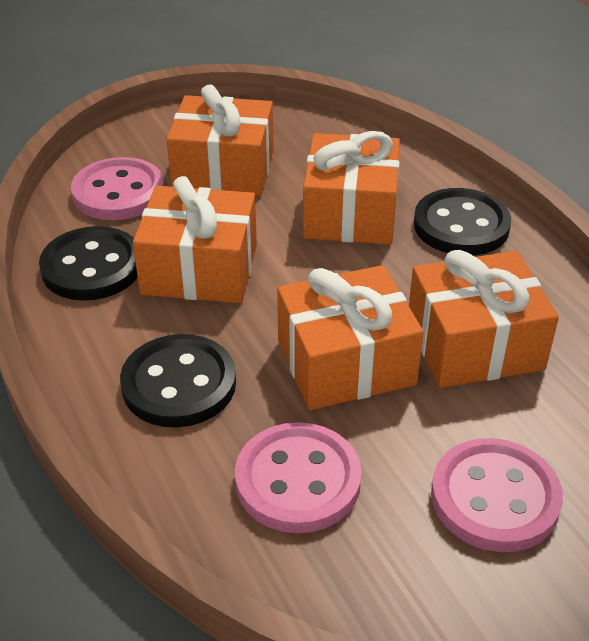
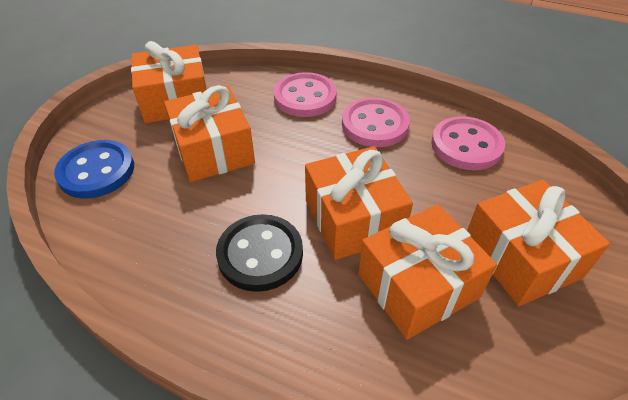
black button: [39,226,138,301] [120,334,236,427] [414,188,511,256] = 3 -> [216,214,303,292] = 1
blue button: none = 0 -> [54,140,134,199] = 1

